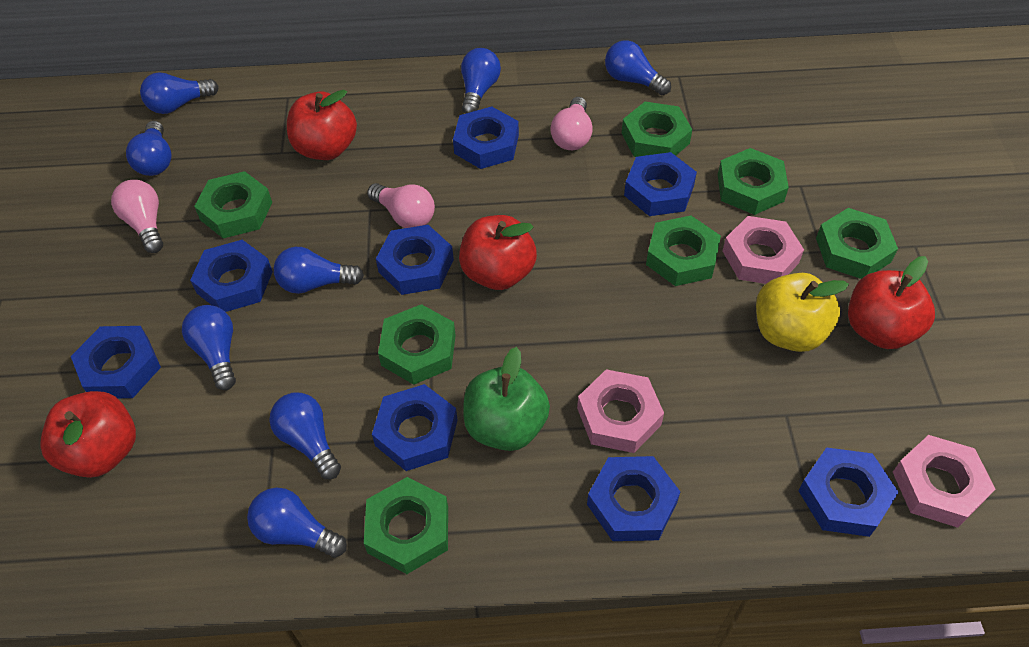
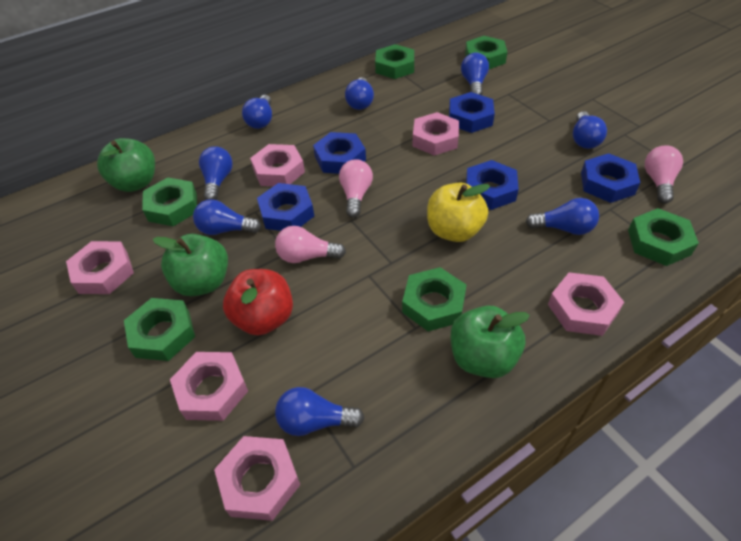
blue nut: [71,326,161,398] [190,240,273,312] [372,384,458,471] [376,225,454,295] [453,107,519,169] [587,456,681,541] [624,152,697,216] [798,447,899,537] = 8 -> [257,183,314,231] [313,132,366,174] [449,92,495,133] [466,160,519,210] [581,153,640,203] = 5
green apple: [463,347,550,451] = 1 -> [97,138,155,192] [153,234,228,296] [451,306,530,378] = 3
green nut: [194,171,272,238] [364,477,448,574] [378,304,456,385] [622,102,692,157] [646,216,721,286] [718,148,789,215] [816,208,898,279] = 7 -> [124,298,195,361] [142,177,197,226] [375,44,414,79] [402,267,467,331] [465,36,507,69] [628,208,699,266] = 6
pink nut: [577,369,664,453] [722,216,804,284] [893,435,995,528] = 3 -> [66,241,134,294] [170,352,248,421] [214,436,300,521] [250,144,305,186] [413,112,459,156] [548,272,624,336] = 6
red apple: [40,391,136,478] [287,90,357,160] [459,215,537,290] [848,256,935,349] = 4 -> [223,269,293,335] = 1

